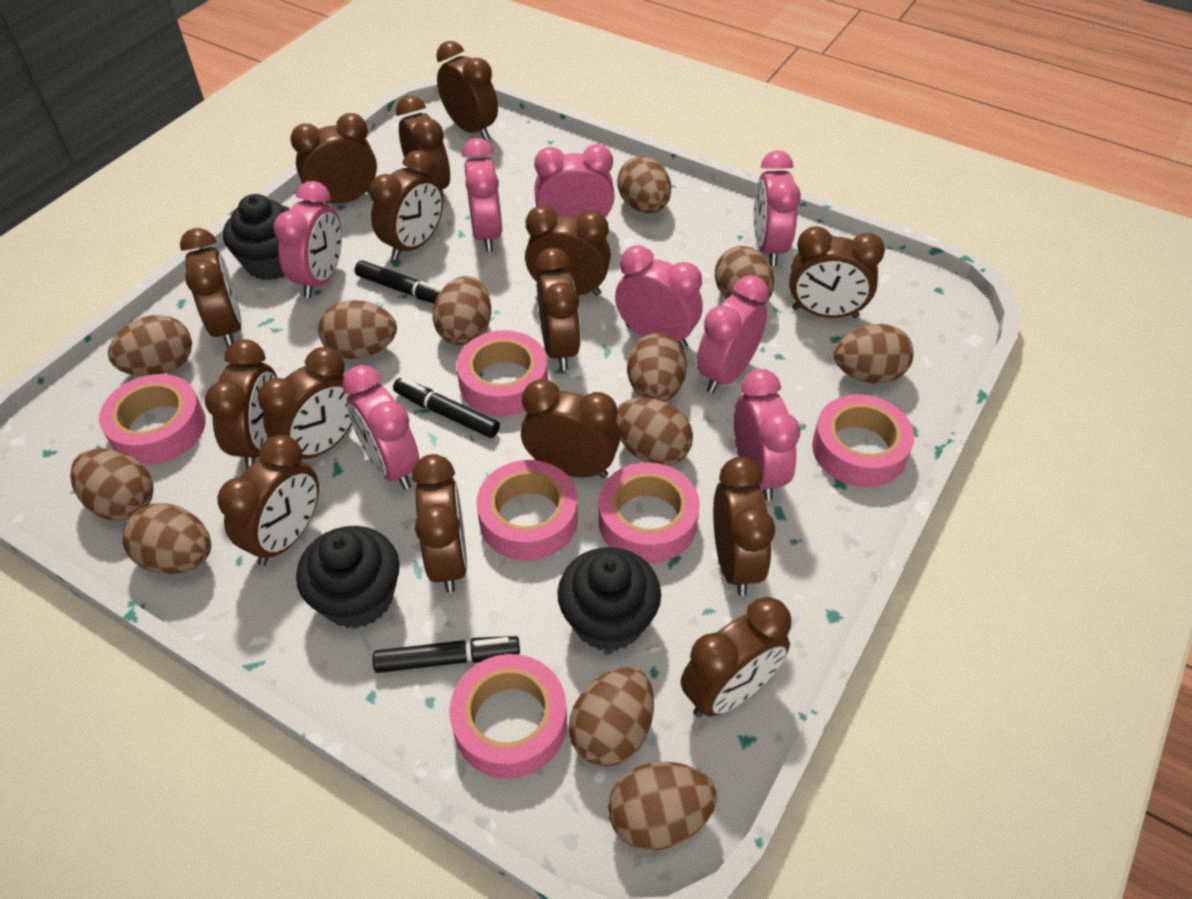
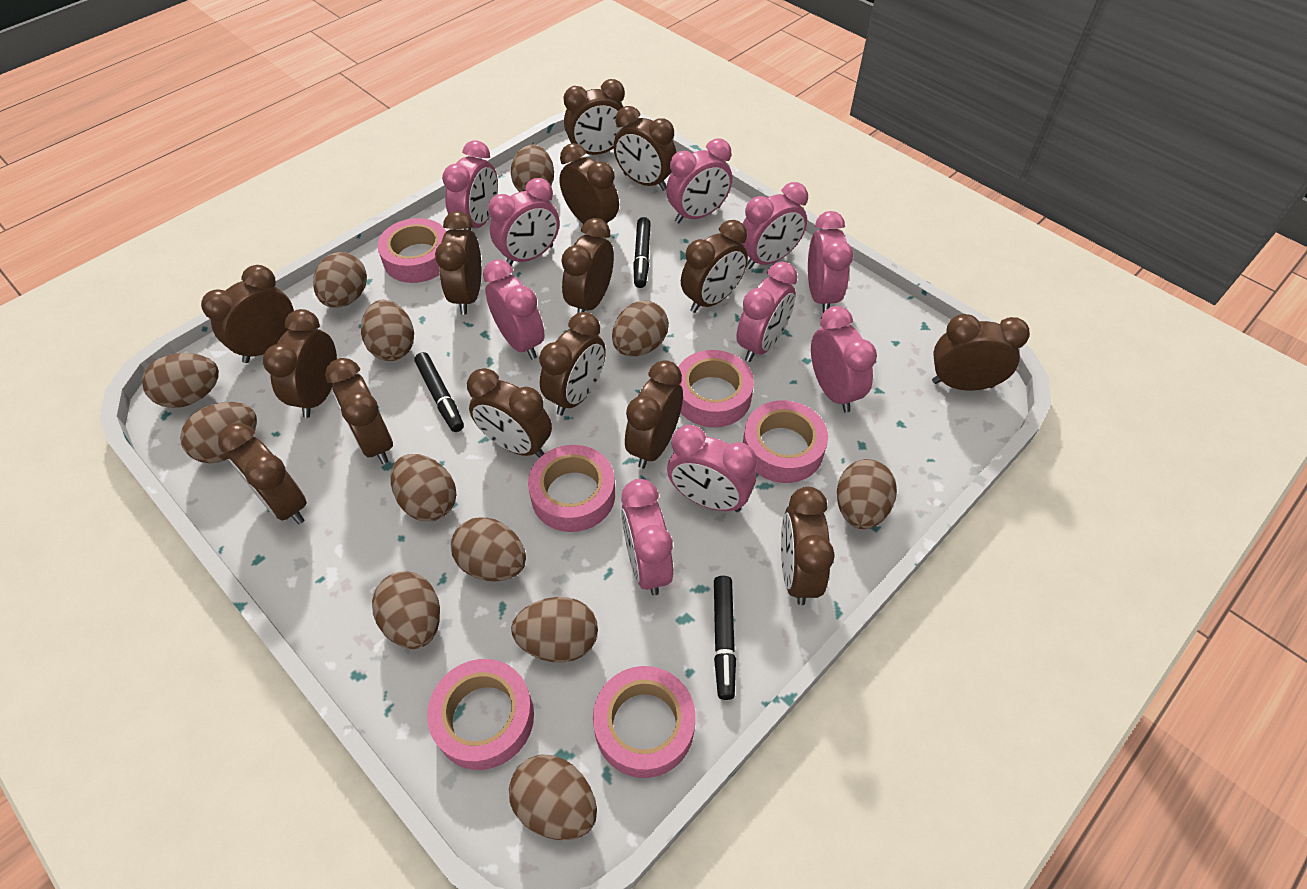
black cupcake: [223,194,290,280] [296,526,400,628] [557,547,661,652] = 3 -> none = 0
pink clock: [273,181,342,298] [342,365,420,490] [462,138,503,252] [534,144,615,218] [615,245,703,349] [697,275,769,393] [734,369,800,501] [754,150,801,266] = 8 -> [442,140,498,230] [483,259,545,360] [488,178,560,265] [621,479,673,595] [666,139,732,223] [667,425,757,512] [736,262,797,362] [741,182,808,269] [808,211,853,313] [811,306,877,413] = 10

